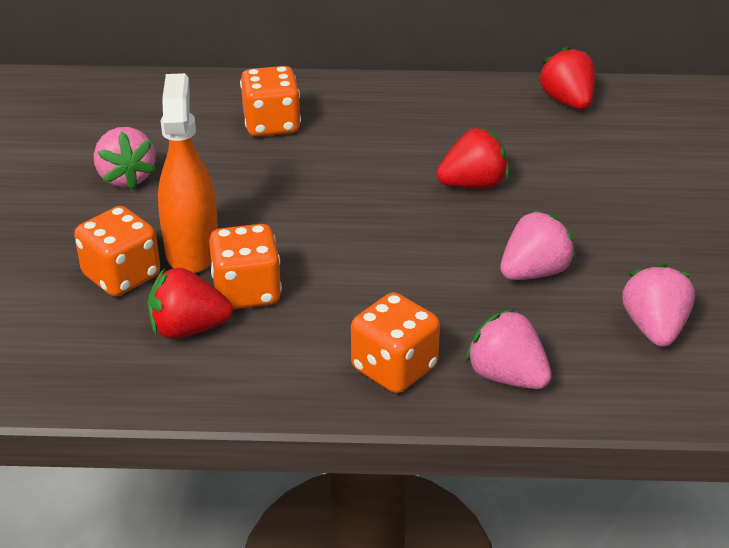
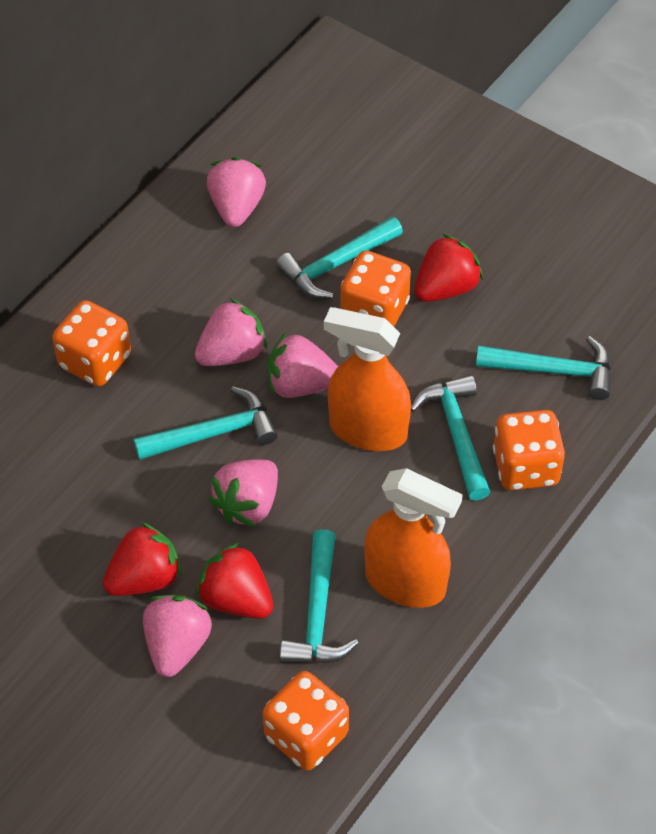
orange spray bottle: [158,73,218,273] = 1 -> [324,307,411,451] [364,468,463,608] = 2
pink strawberry: [94,127,157,190] [465,309,552,389] [500,210,576,280] [622,263,695,347] = 4 -> [143,595,212,677] [195,298,267,366] [206,157,266,227] [208,459,278,527] [267,333,338,398] = 5
turquoise hammer: none = 0 -> [134,387,278,460] [276,216,403,299] [280,529,359,664] [411,375,490,501] [476,336,611,400] = 5

